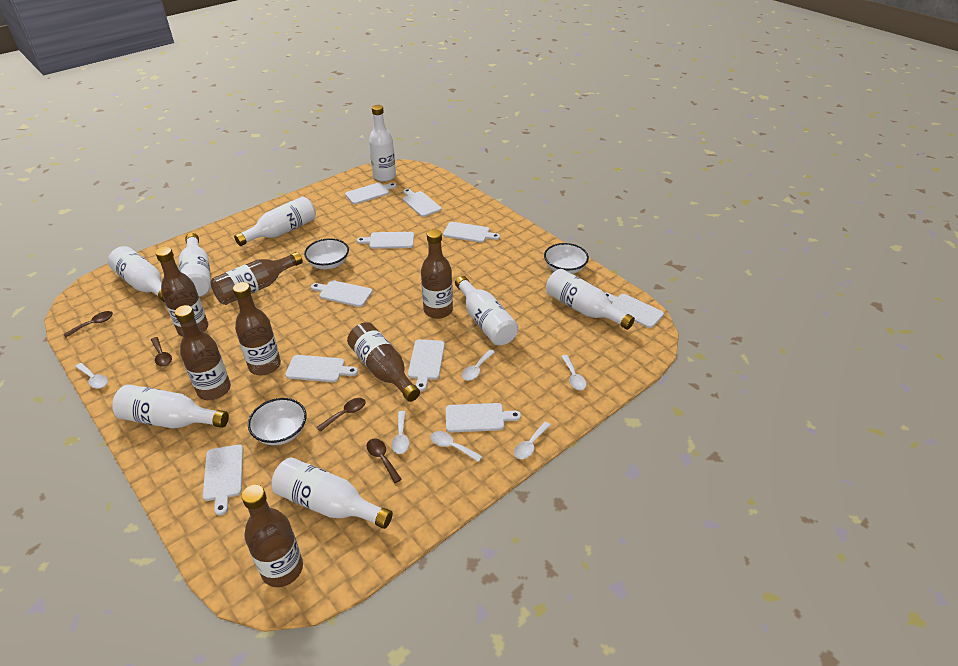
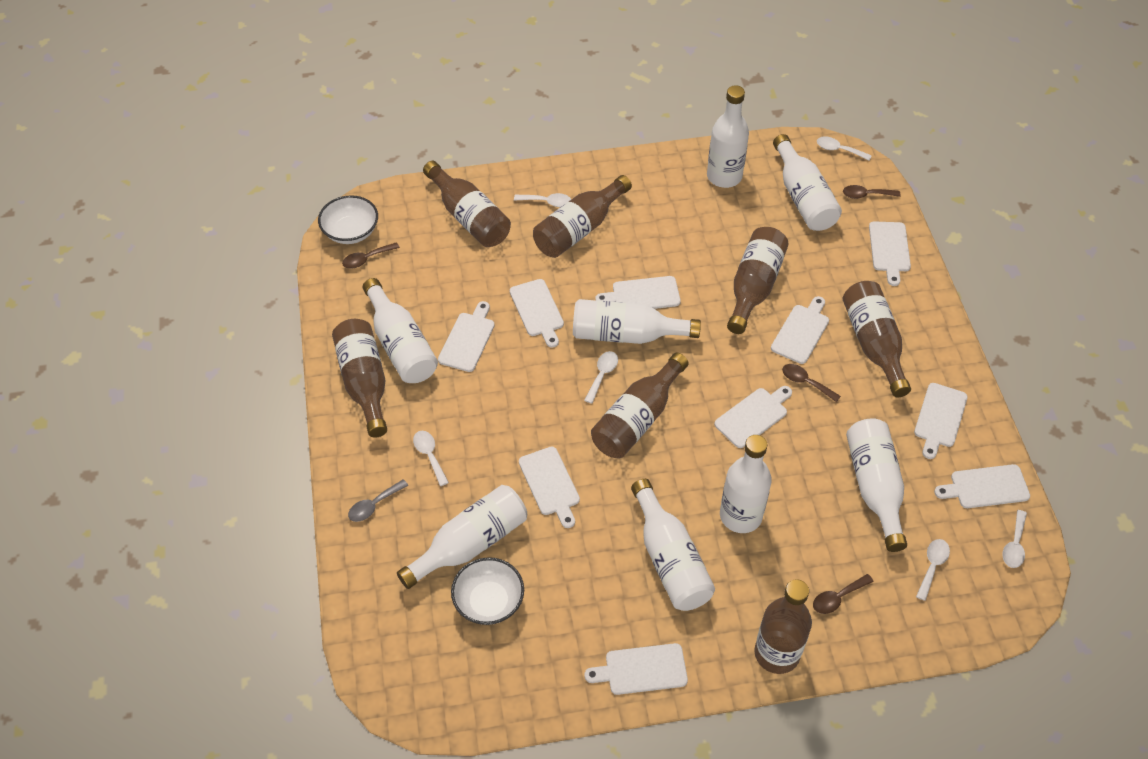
grey spoon: none = 0 -> [348,479,408,522] = 1
white bowl: [248,398,307,445] [304,238,349,269] [544,243,589,274] = 3 -> [318,195,378,244] [451,557,524,625] = 2

